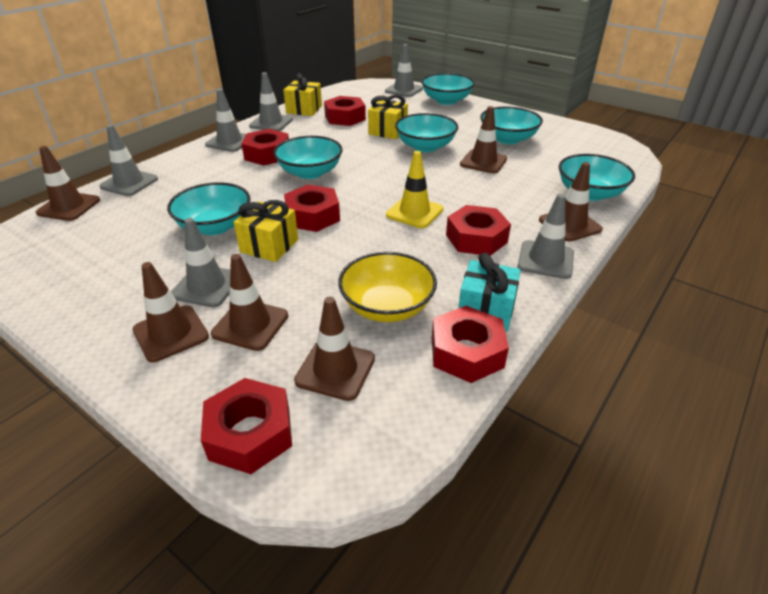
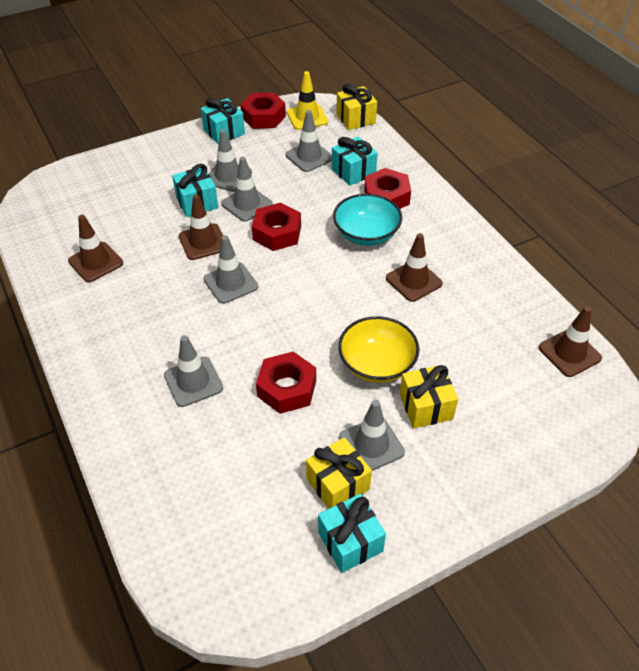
brown traffic cone: [35,146,100,221] [133,262,209,362] [211,254,288,351] [294,297,375,401] [460,106,507,174] [539,162,603,242] = 6 -> [68,215,123,282] [179,194,223,260] [386,233,443,302] [539,306,602,377] = 4
red nut: [201,378,292,474] [241,129,289,166] [284,185,340,232] [324,96,366,126] [432,306,509,383] [446,205,511,256] = 6 -> [240,92,286,129] [252,203,301,251] [256,352,316,414] [364,168,411,209] = 4
turquoise bowl: [167,182,250,235] [273,136,343,179] [395,113,458,152] [421,73,475,105] [480,107,543,144] [559,154,635,201] = 6 -> [333,194,402,246] = 1
turquoise gift: [458,253,521,332] = 1 -> [172,164,218,217] [201,98,245,145] [318,494,386,573] [332,136,378,186] = 4

